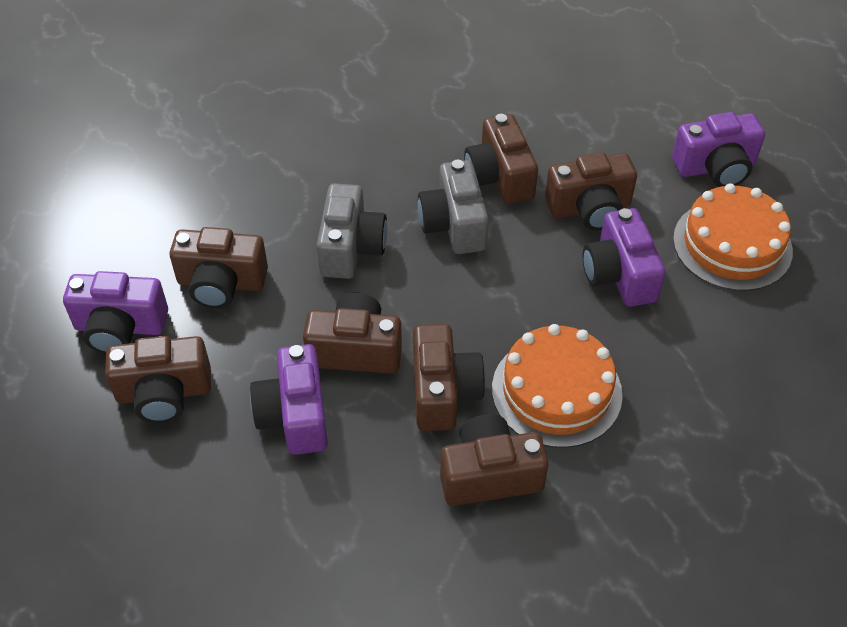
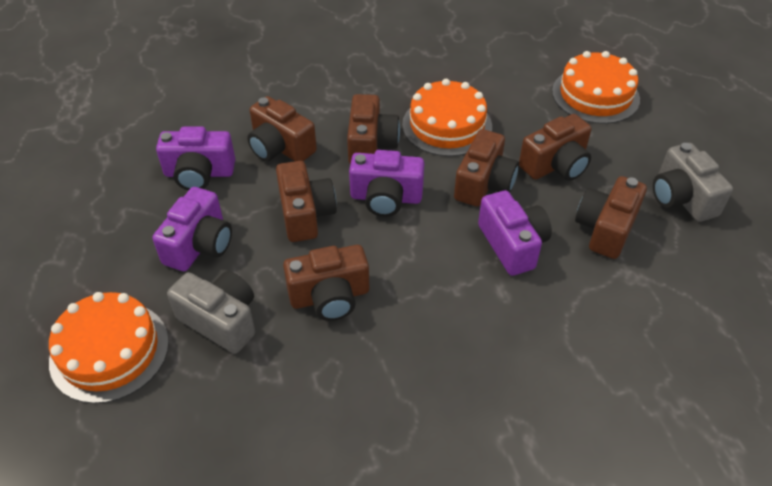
orange cake: [492,324,623,448] [673,184,793,291] = 2 -> [49,292,169,404] [402,79,492,157] [552,51,640,124] = 3

